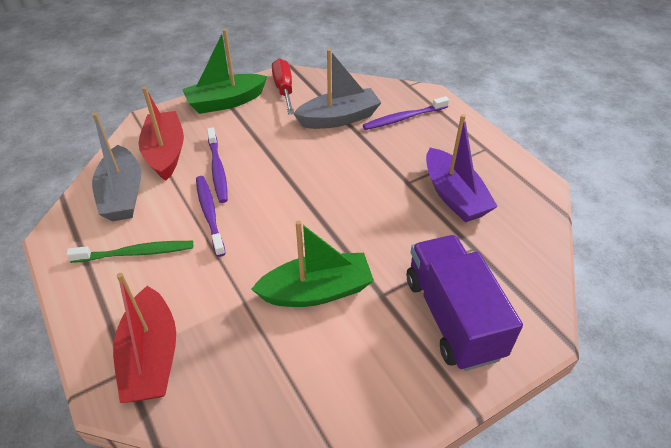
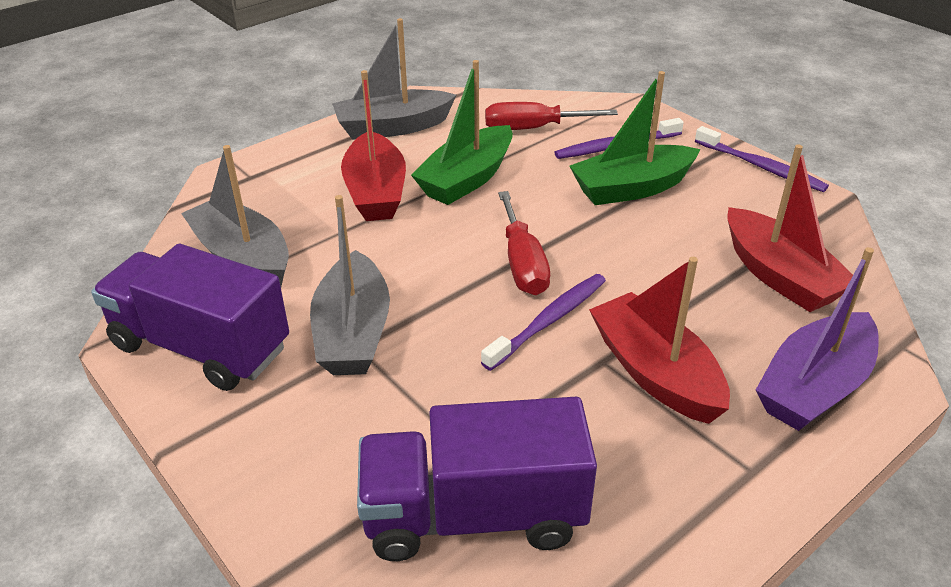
green toothbrush: [66,241,193,263] = 1 -> none = 0
grey boat: [92,113,141,221] [293,49,381,129] = 2 -> [181,145,289,286] [310,195,390,375] [332,18,456,140] = 3
purple truck: [407,235,523,371] = 1 -> [91,244,289,391] [357,397,597,561] = 2
red boat: [113,273,176,403] [138,87,184,181] = 2 -> [341,70,406,221] [589,257,730,424] [727,144,853,312] = 3
red screwdriver: [272,58,294,115] = 1 -> [485,102,618,130] [498,191,550,295] = 2

